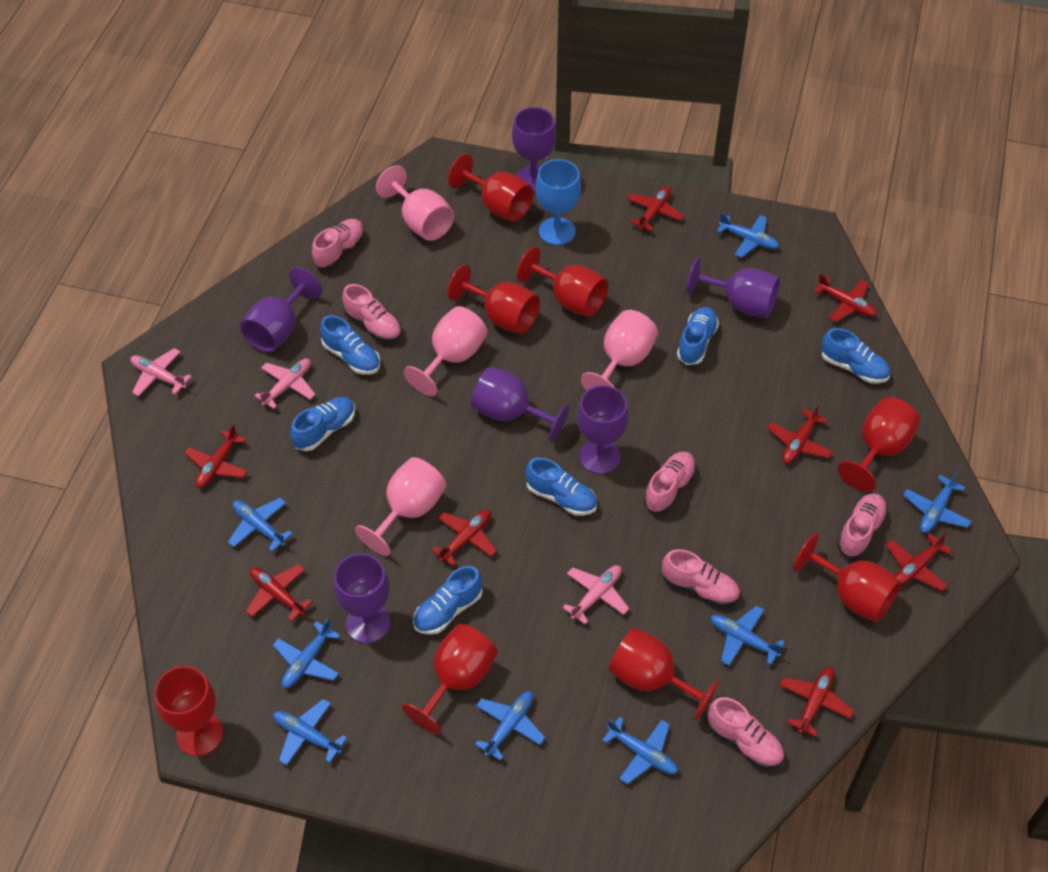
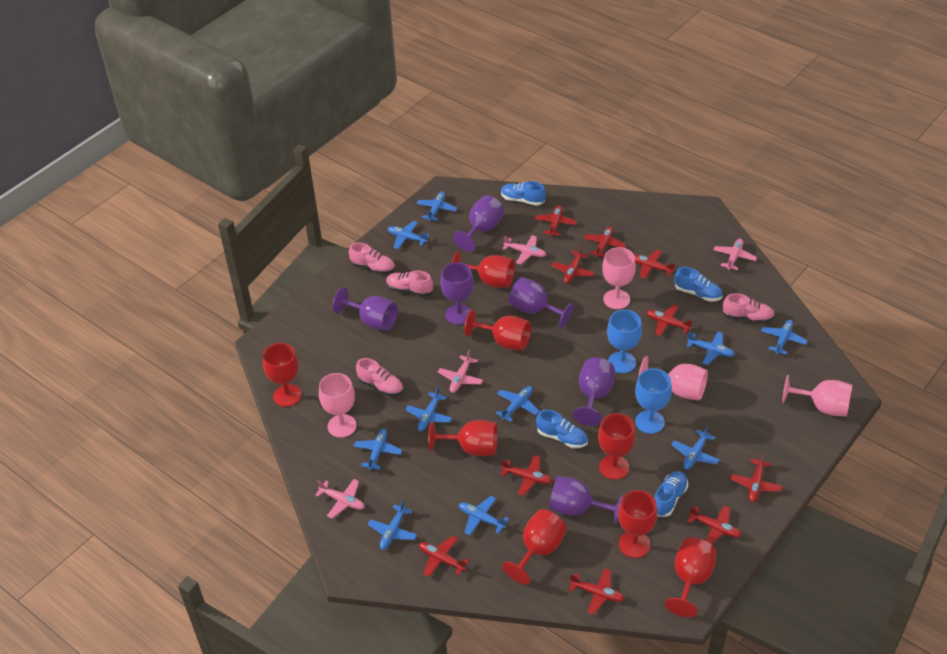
blue goblet: [535,159,581,245] = 1 -> [607,310,642,373] [635,369,672,434] = 2
blue plane: [228,498,293,552] [273,618,341,688] [273,699,347,766] [475,691,545,761] [602,717,678,784] [710,605,785,666] [716,213,779,258] [903,471,971,533] = 8 -> [354,429,402,470] [368,500,417,550] [387,221,429,249] [405,387,452,431] [416,191,457,221] [459,496,509,536] [496,386,539,422] [671,425,719,470] [686,331,735,365] [761,319,807,355] = 10
blue shoe: [290,397,355,451] [320,315,380,375] [413,566,482,635] [525,458,597,516] [677,307,719,365] [821,328,890,384] = 6 -> [501,181,546,206] [536,409,588,448] [654,471,688,517] [675,267,723,302] = 4
pink plane: [130,348,192,396] [254,358,316,409] [562,565,629,624] = 3 -> [315,479,365,519] [438,350,483,393] [502,235,546,265] [713,239,757,270] = 4
pink shoe: [312,219,365,269] [342,284,402,342] [644,451,696,513] [662,549,740,607] [707,697,784,769] [837,493,888,558] = 6 -> [349,243,395,274] [356,358,404,396] [386,271,433,296] [722,293,775,323] = 4
red plane: [184,424,248,488] [246,564,312,622] [432,509,497,566] [627,187,684,231] [767,404,833,464] [780,667,854,737] [814,273,877,322] [886,532,952,591] = 8 -> [419,536,470,577] [501,455,553,496] [535,205,577,236] [551,245,595,284] [569,568,625,615] [584,227,626,258] [634,250,676,279] [646,305,693,336] [687,505,742,544] [731,453,782,502] = 10

